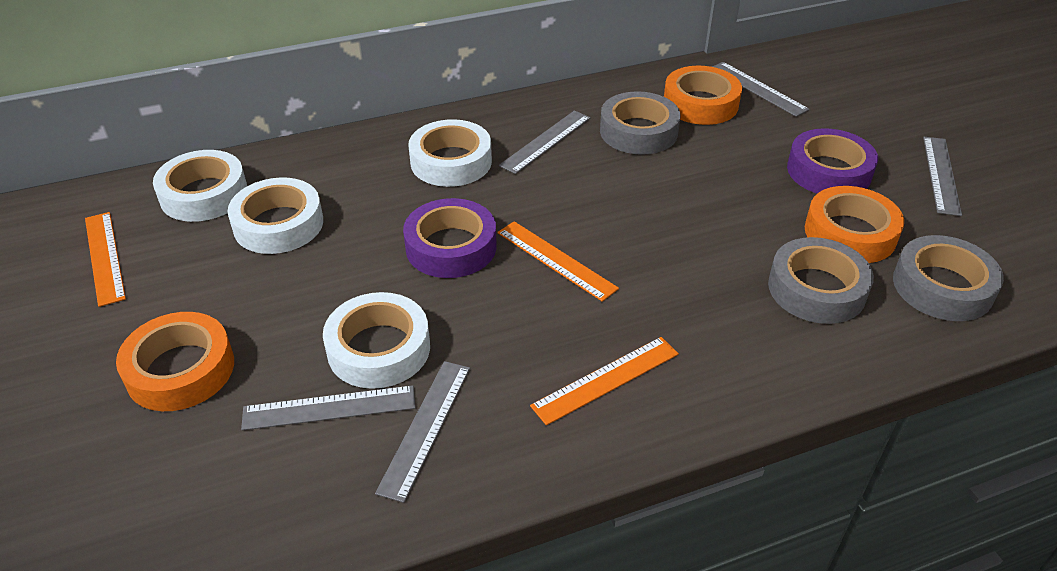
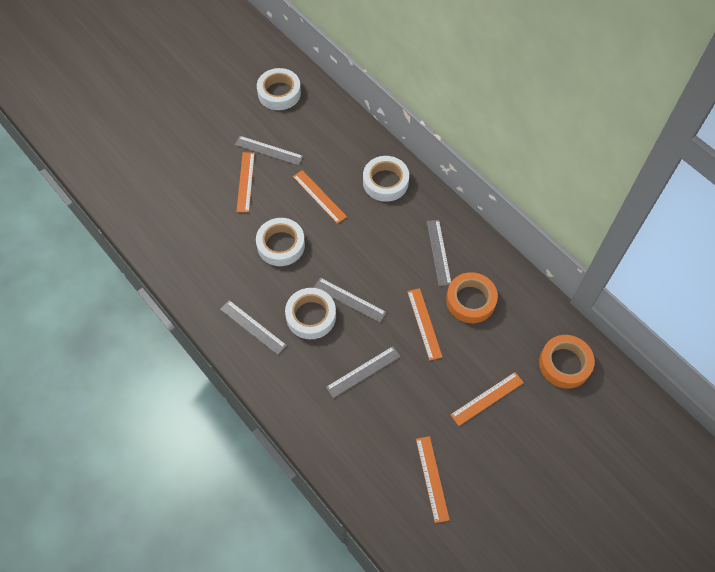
grey tape: [600,91,680,155] [768,237,874,324] [893,235,1004,321] = 3 -> none = 0
orange ruler: [85,212,126,307] [497,221,619,302] [530,337,679,425] = 3 -> [236,152,255,212] [293,170,347,224] [407,288,442,361] [416,436,450,523] [450,372,524,426] = 5
orange tape: [116,312,234,411] [664,66,742,125] [805,186,904,263] = 3 -> [446,272,498,323] [539,335,595,389] = 2
purple tape: [403,198,497,278] [787,128,878,193] = 2 -> none = 0

